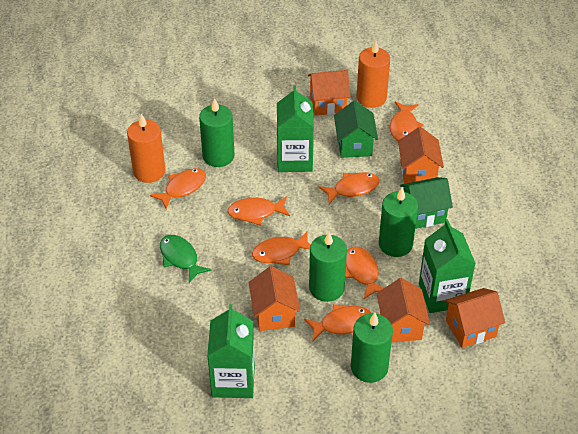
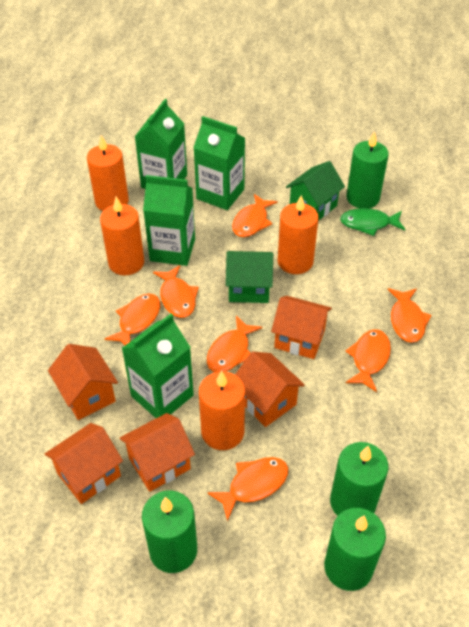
green carton: [207,304,255,398] [277,85,314,172] [419,219,476,313] = 3 -> [122,314,194,418] [135,99,187,189] [143,175,195,266] [193,116,245,210] = 4
orange candle: [127,114,165,183] [357,40,390,108] = 2 -> [87,135,129,211] [100,197,144,275] [199,371,245,450] [278,195,319,274] = 4

